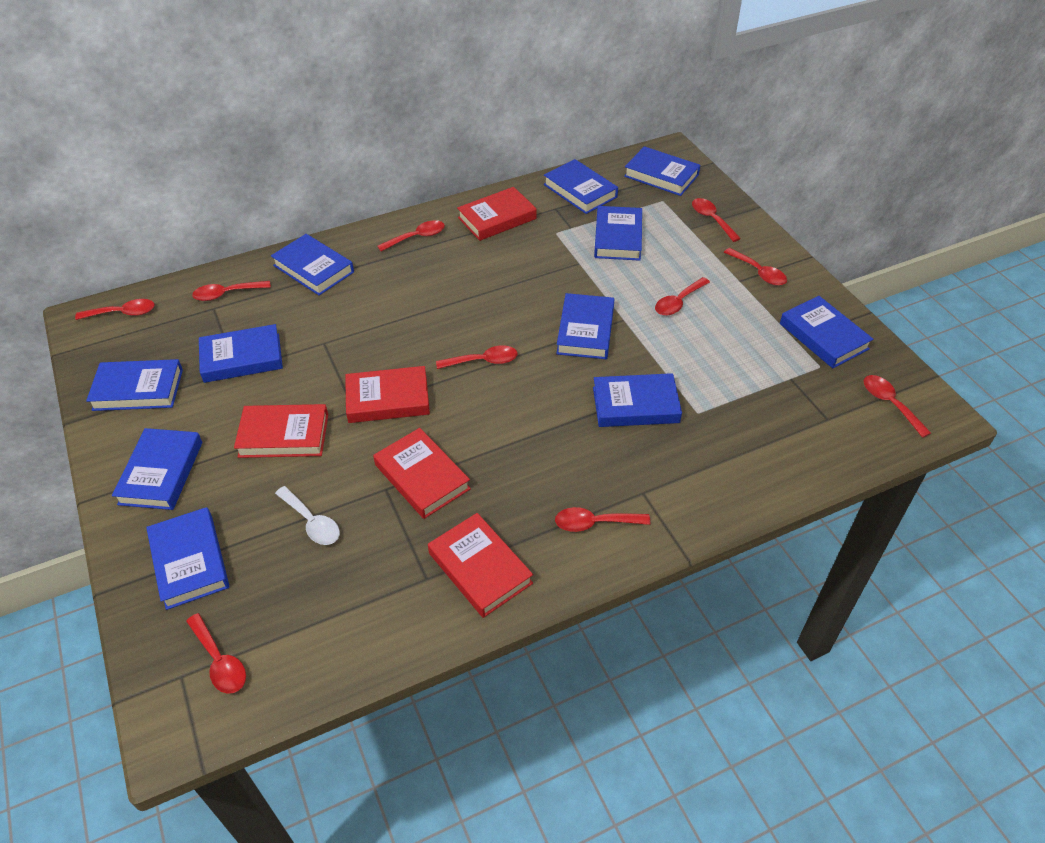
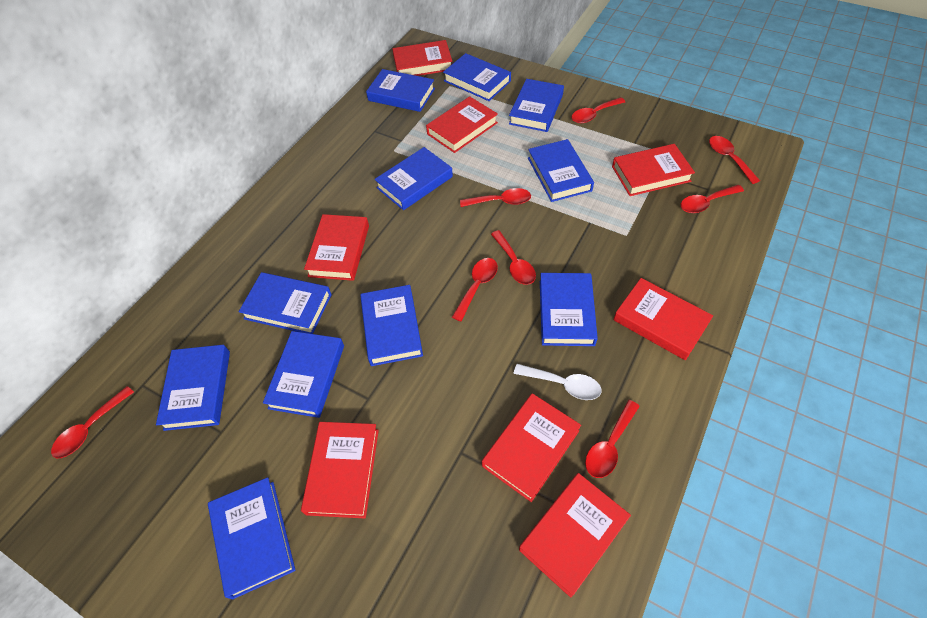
red book: [234,404,328,458] [345,366,430,423] [373,428,471,519] [428,513,533,618] [457,187,537,241] = 5 -> [301,422,379,518] [304,214,369,281] [392,40,452,76] [426,96,498,153] [482,393,581,502] [519,473,631,598] [612,144,695,196] [613,278,713,360] = 8
red spoon: [75,299,155,320] [186,613,246,694] [192,281,271,301] [377,220,445,251] [436,345,518,369] [555,507,650,532] [655,277,710,316] [692,198,741,242] [724,248,787,286] [864,375,931,438] = 10 -> [51,386,134,458] [452,258,498,322] [460,188,531,207] [491,230,536,285] [572,97,625,123] [585,400,640,478] [681,185,744,213] [709,136,760,184] = 8

